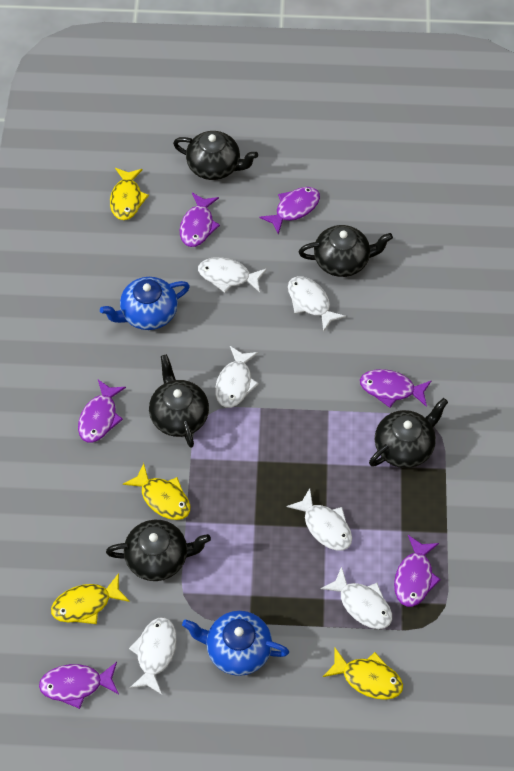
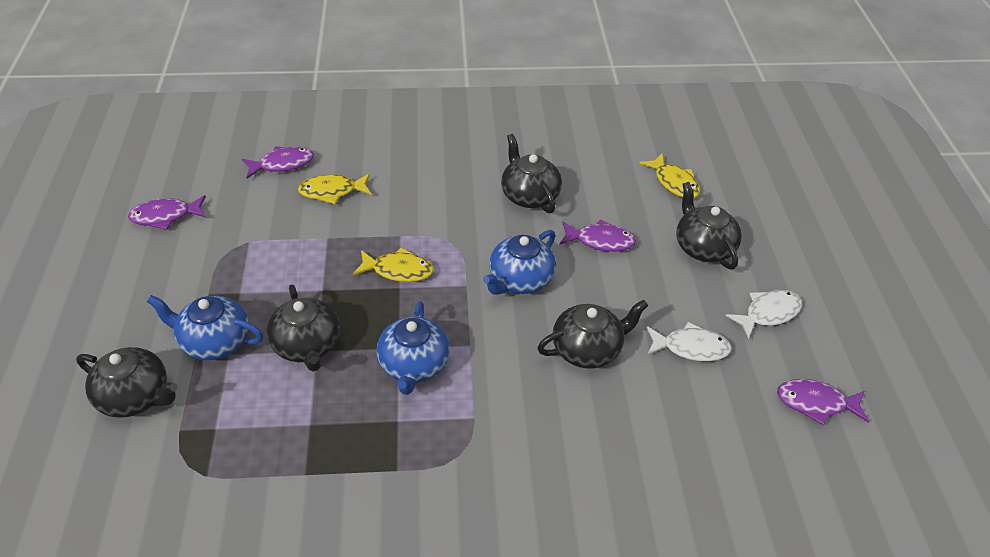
blue teapot: [100,277,190,330] [182,611,289,676] = 2 -> [147,295,263,360] [377,301,450,395] [483,230,556,295] = 3
purple fish: [39,662,119,709] [78,380,126,443] [180,193,220,247] [260,187,320,234] [360,369,432,408] [394,535,441,607] = 6 -> [128,195,206,230] [242,146,314,178] [559,219,636,252] [777,379,869,426] = 4
white fish: [129,617,177,695] [198,257,267,293] [215,346,259,408] [287,488,352,551] [288,276,346,332] [320,566,392,629] = 6 -> [646,322,732,362] [726,290,802,340] = 2
yellow fish: [51,573,130,624] [110,168,149,220] [123,463,190,520] [323,648,403,700] = 4 -> [298,174,372,204] [353,248,434,282] [639,154,700,198] = 3

